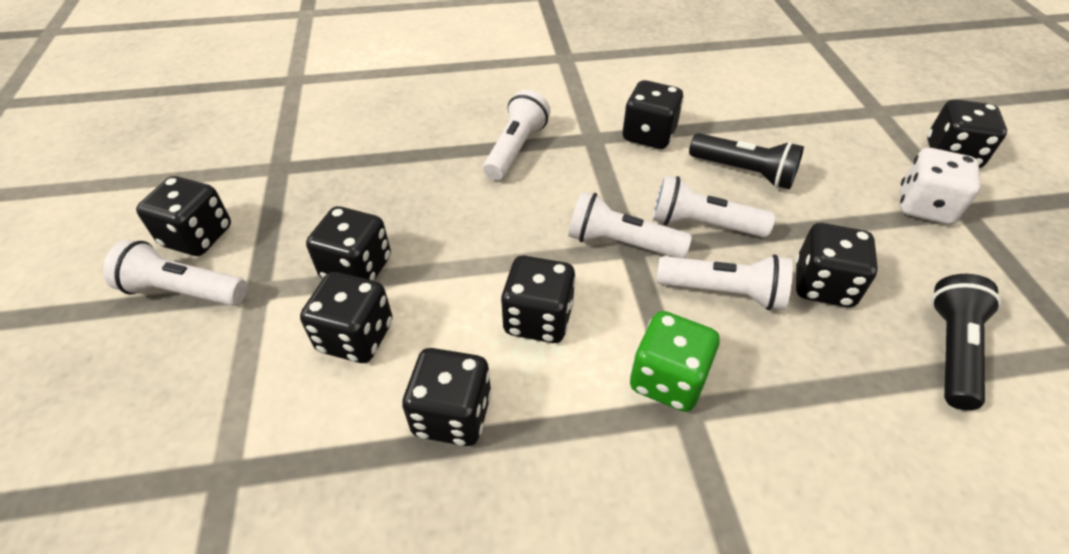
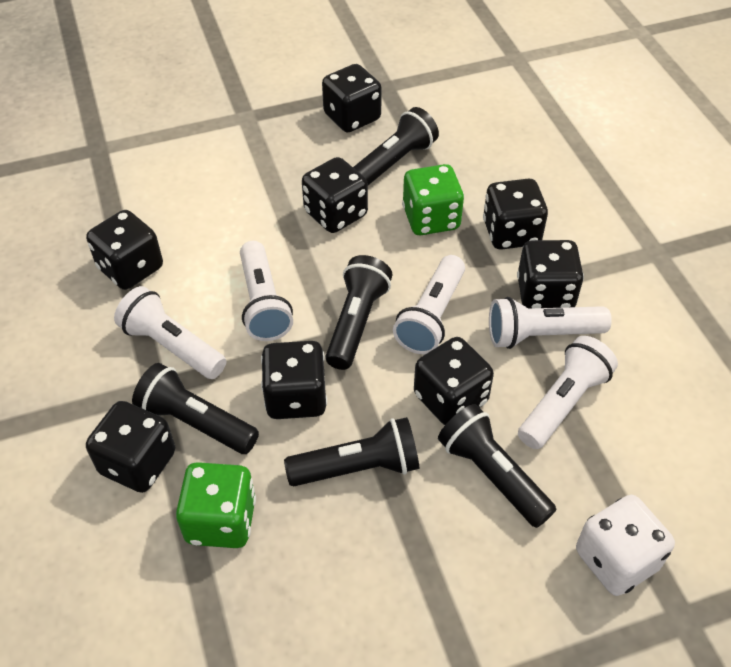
black flashlight: [689,133,804,190] [931,274,1002,410] = 2 -> [132,363,259,454] [284,417,419,486] [326,255,392,370] [353,107,439,185] [438,404,556,528] = 5
green dice: [630,311,720,412] = 1 -> [176,462,256,548] [402,164,464,235] = 2

